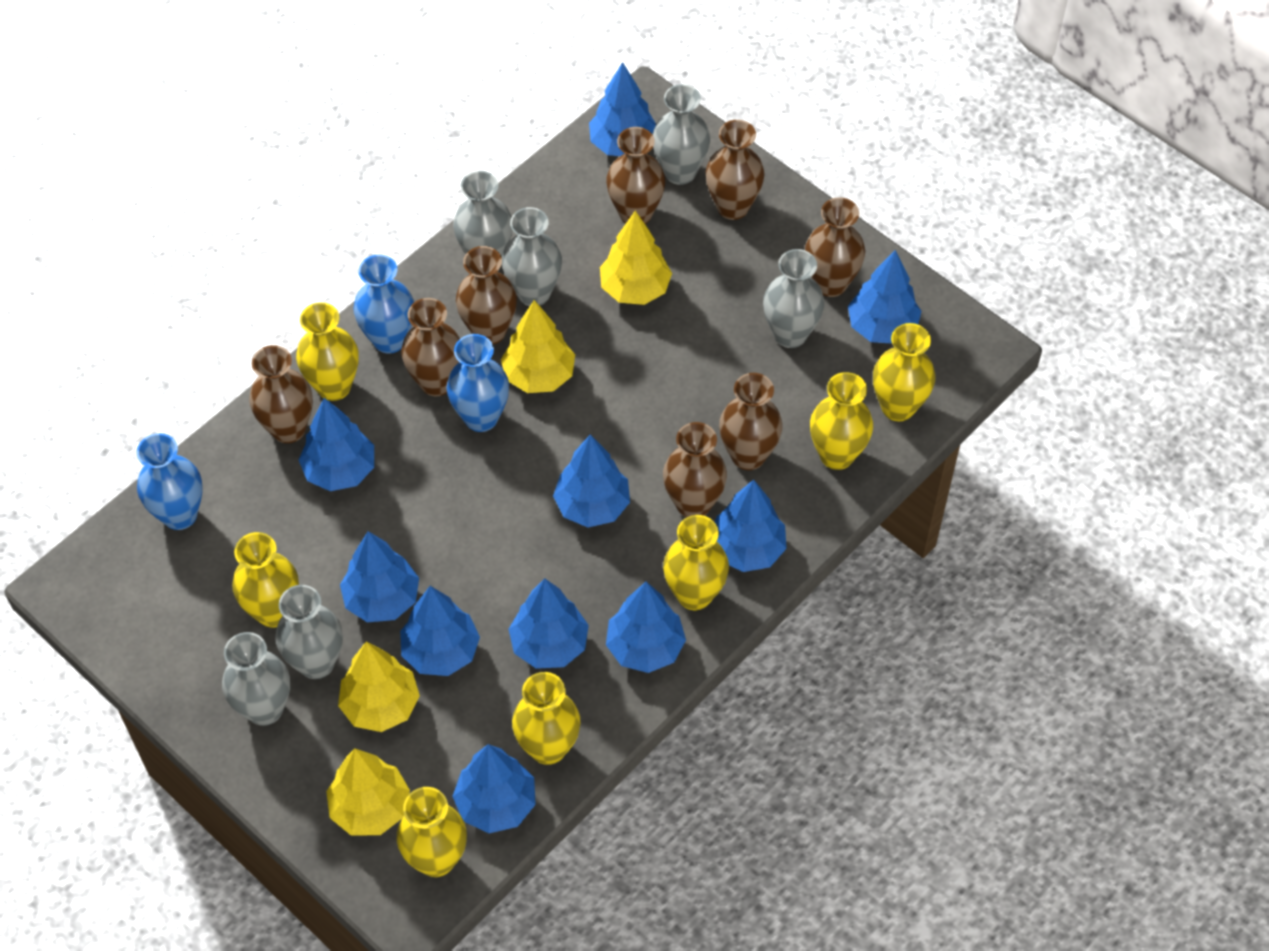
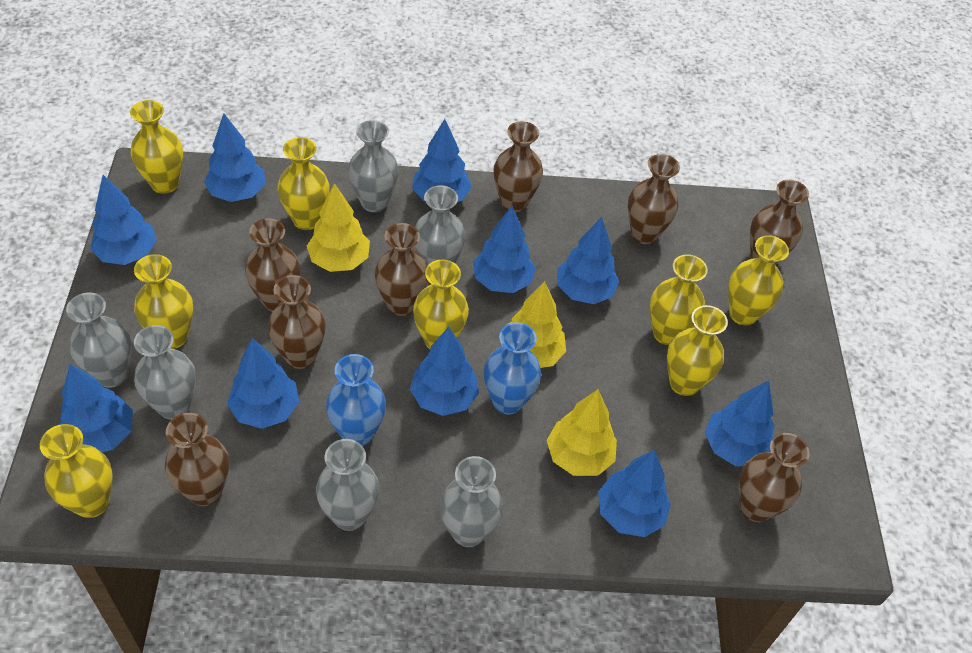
blue vase: [137,433,203,530] [353,254,414,354] [446,334,509,432] = 3 -> [326,354,386,446] [484,322,541,414] = 2
yellow tree: [326,748,410,836] [338,642,420,732] [501,300,575,393] [600,211,672,305] = 4 -> [307,183,370,272] [502,281,566,368] [547,389,617,476] = 3
yellow vase: [232,532,299,628] [296,302,359,401] [396,787,467,877] [512,672,580,765] [663,515,729,610] [810,372,873,470] [873,323,935,421] = 7 -> [40,424,113,518] [130,100,183,194] [134,254,193,349] [278,137,329,230] [413,259,469,349] [650,254,708,345] [667,305,728,396] [728,235,789,326] = 8

